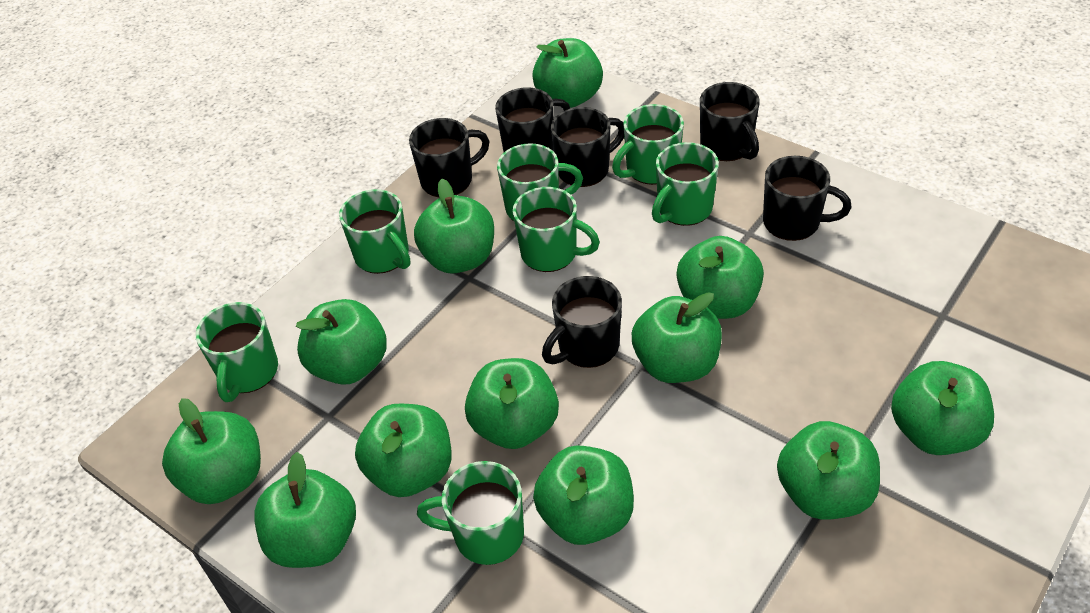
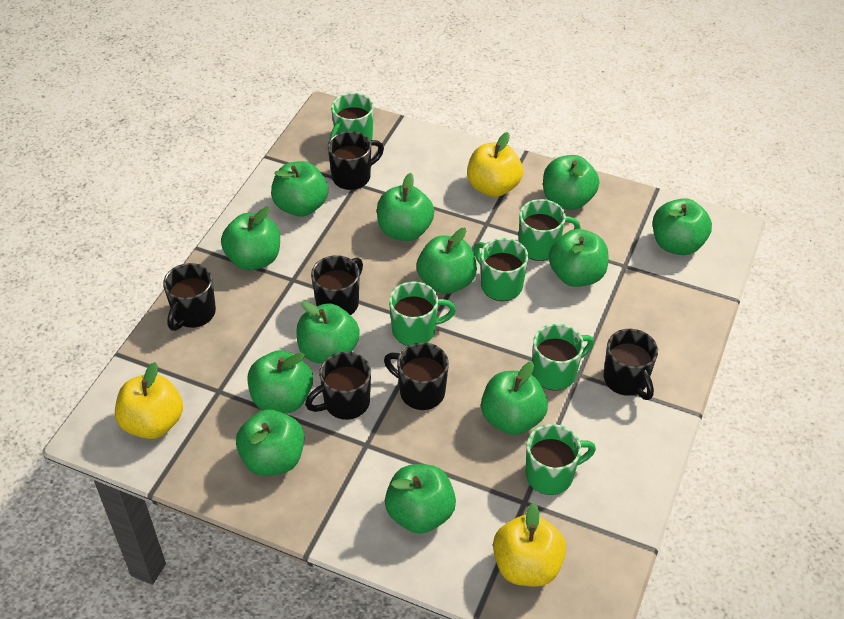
green mug: [195,302,278,402] [339,189,410,274] [417,461,524,565] [497,143,583,221] [513,187,600,272] [612,104,684,185] [652,142,719,226] = 7 -> [330,93,374,140] [389,281,456,346] [473,238,528,301] [519,199,581,261] [526,424,596,495] [532,324,594,391] = 6
yellow apple: none = 0 -> [115,362,183,439] [467,132,523,197] [493,503,566,587] = 3

